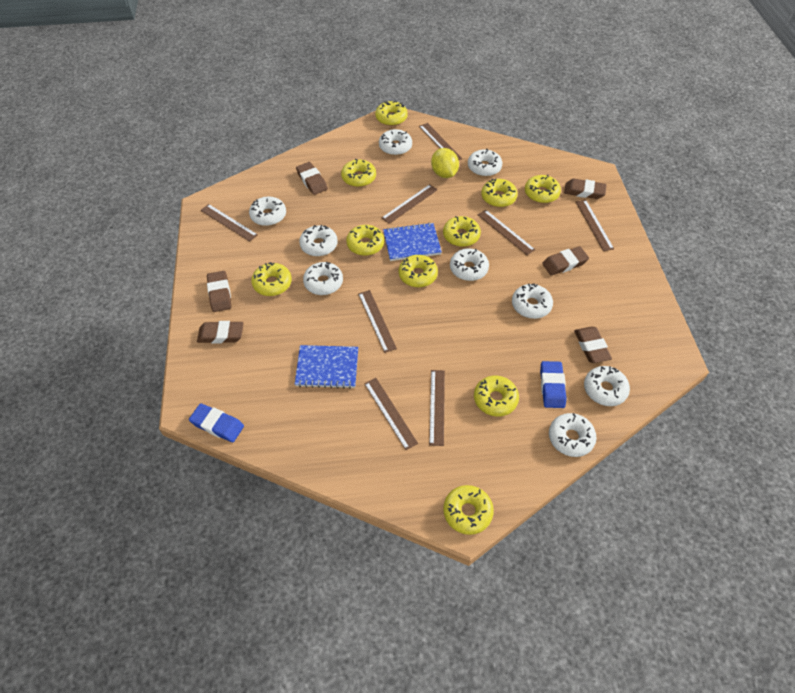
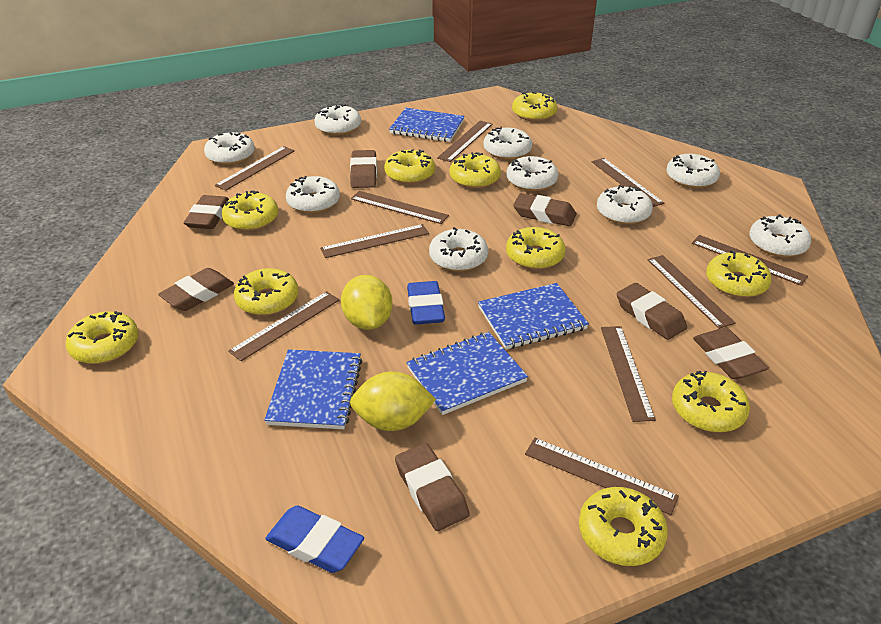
blue notebook: [295,345,358,389] [383,223,442,261] = 2 -> [264,349,362,429] [389,108,465,142] [406,332,528,415] [478,283,589,349] = 4
brown eraser: [197,321,244,344] [207,271,232,312] [296,162,328,195] [542,246,589,276] [564,179,606,199] [574,327,612,363] = 6 -> [158,268,234,311] [184,195,229,229] [350,150,377,188] [395,443,470,531] [513,193,576,226] [617,283,687,340] [693,328,769,379] = 7
brown ruler: [201,204,258,242] [358,290,397,353] [364,378,418,450] [382,184,438,224] [419,123,462,160] [429,370,445,446] [478,210,535,255] [576,200,614,251] = 8 -> [215,146,295,191] [228,291,339,361] [320,224,429,258] [351,191,449,224] [437,121,493,162] [525,438,679,515] [592,158,664,207] [601,326,656,422] [648,255,736,329] [692,235,808,286] = 10
yellow lemon: [431,148,459,178] = 1 -> [341,275,393,330] [350,371,436,431] = 2

